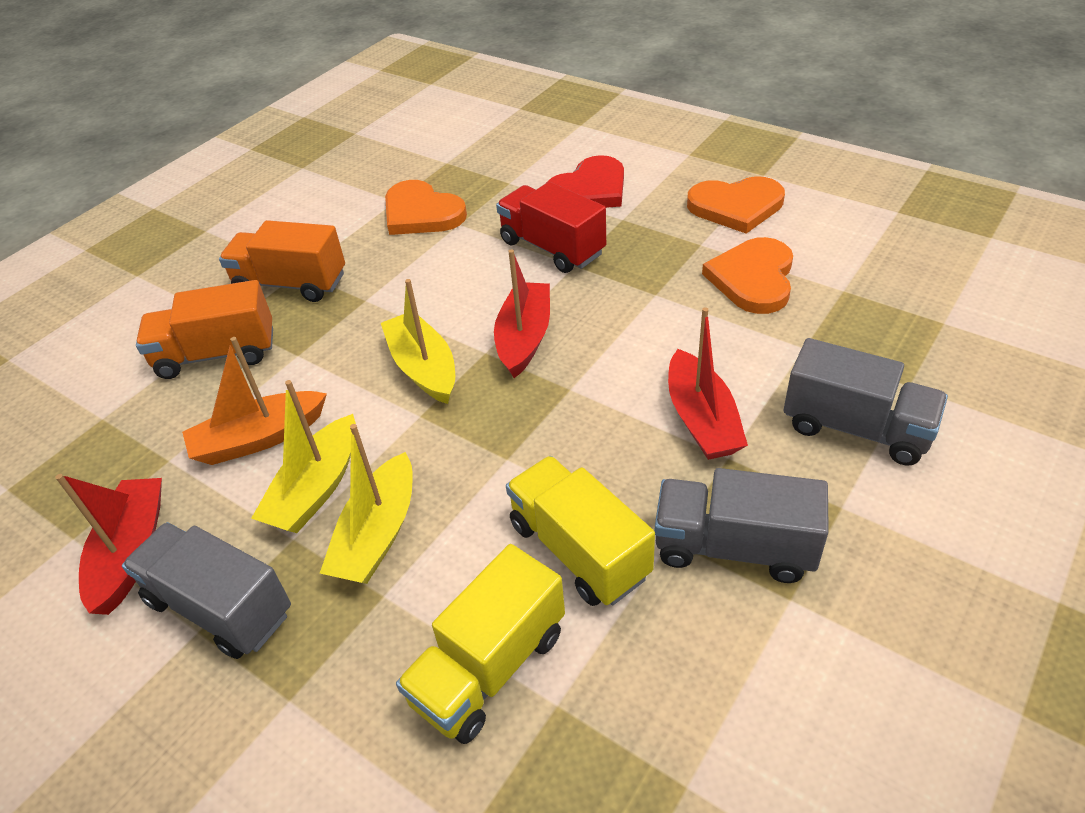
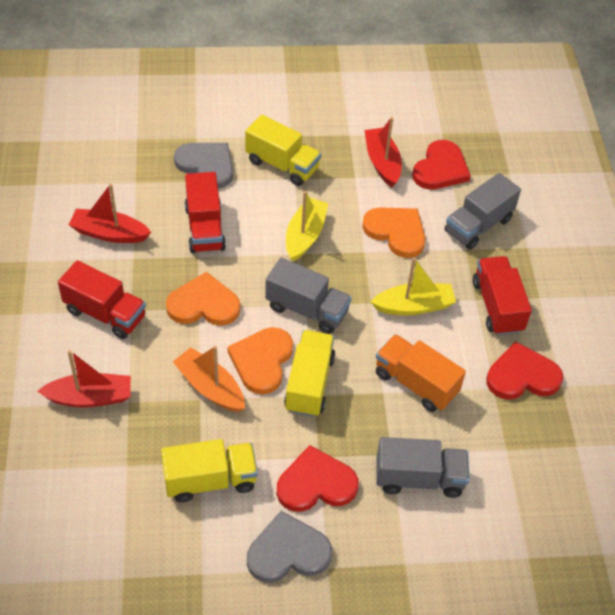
grey heart: none = 0 -> [174,143,233,189] [247,511,332,583] = 2
orange truck: [136,280,273,379] [219,220,345,302] = 2 -> [376,334,466,412] = 1
red heart: [546,155,624,208] = 1 -> [277,445,359,512] [412,140,471,190] [486,341,563,400] = 3
red truck: [496,182,606,273] = 1 -> [58,260,146,339] [185,172,226,253] [473,256,532,336] = 3
yellow boat: [251,380,356,533] [320,424,412,584] [381,279,455,404] = 3 -> [286,191,328,261] [370,258,456,315] = 2
yellow truck: [396,544,565,744] [506,456,655,606] = 2 -> [161,439,258,503] [245,115,321,186] [284,330,336,417] = 3

